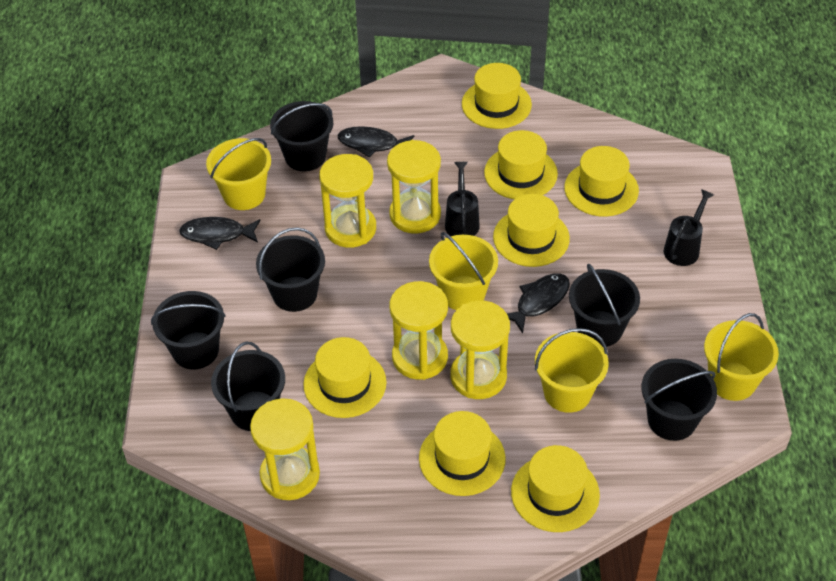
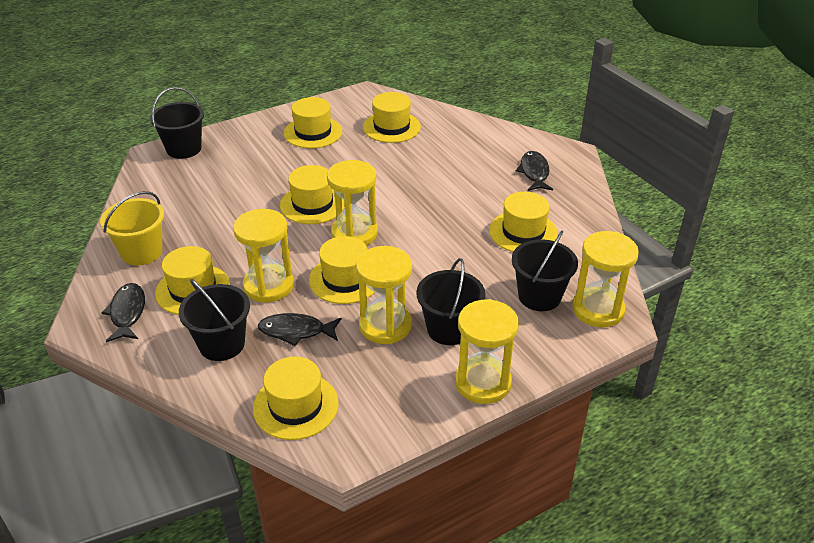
black bucket: [151,291,225,370] [211,342,285,431] [256,227,325,312] [270,101,333,171] [569,264,640,347] [641,359,717,441] = 6 -> [150,87,204,159] [179,279,250,361] [416,258,485,345] [512,231,578,311] = 4
black watering can: [445,162,480,236] [664,189,714,266] = 2 -> none = 0
yellow bucket: [206,138,271,210] [429,232,498,310] [535,328,609,413] [704,313,779,401] = 4 -> [100,191,164,266] = 1

